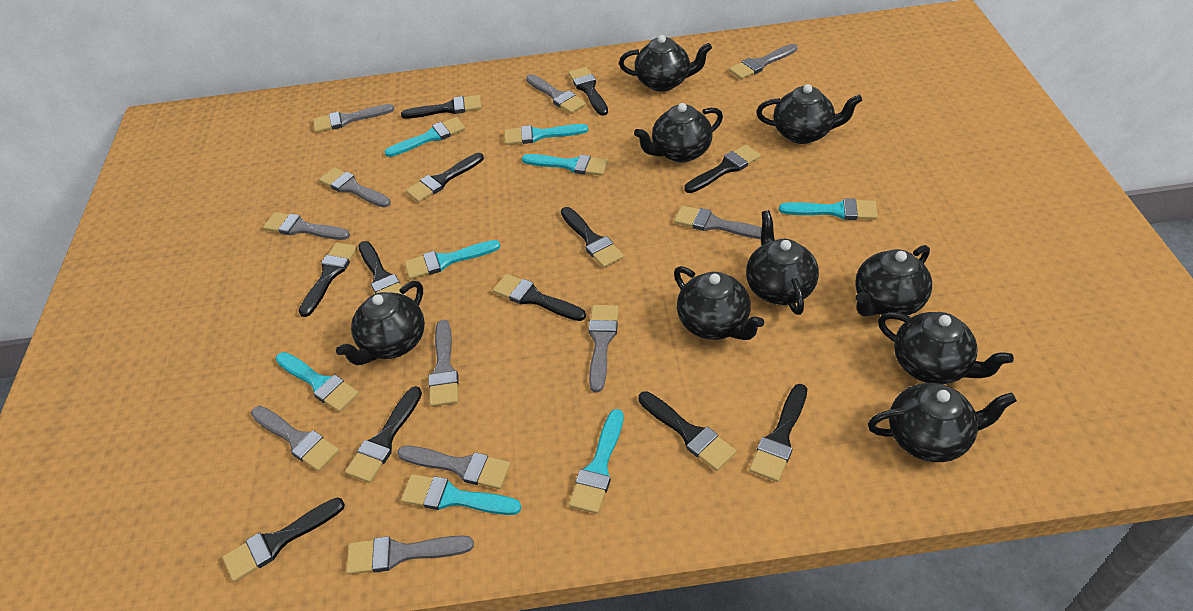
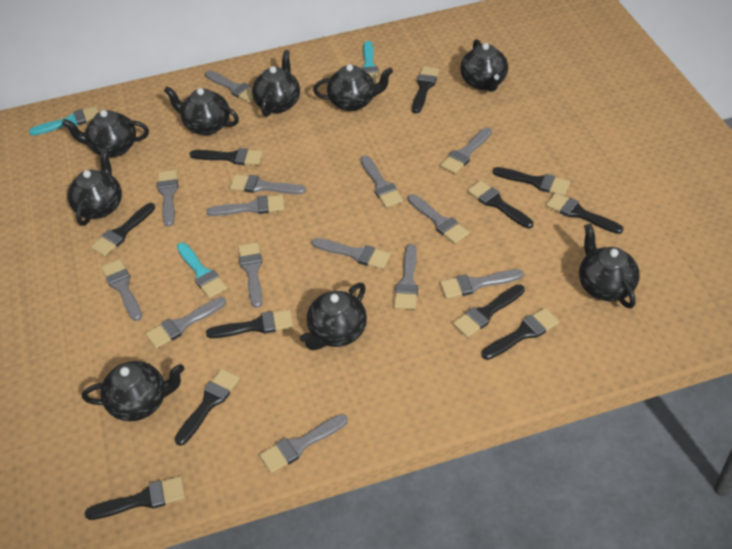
black brush: [223,498,345,582] [299,243,358,317] [345,386,422,483] [358,241,406,296] [401,95,482,119] [406,153,484,202] [493,274,586,321] [561,207,624,268] [569,67,608,116] [638,391,736,471] [685,145,761,193] [749,384,807,482] = 12 -> [85,476,185,520] [91,203,155,256] [175,369,240,446] [190,148,263,165] [206,309,293,338] [412,66,439,114] [453,284,525,337] [467,180,533,229] [482,308,559,360] [493,167,570,196] [546,193,623,234] = 11
grey brush: [251,406,339,471] [263,212,350,240] [313,104,394,133] [319,167,391,208] [346,535,474,574] [397,446,510,489] [429,320,459,407] [526,74,586,114] [588,305,619,392] [674,206,762,239] [729,44,797,80] = 11 -> [101,259,142,321] [146,297,226,349] [157,170,178,227] [205,70,253,103] [207,195,284,216] [230,175,306,194] [238,242,262,308] [259,414,348,473] [312,238,391,269] [360,156,403,208] [394,244,418,310] [408,194,469,244] [440,127,492,174] [440,269,524,299] = 14
turquoise brush: [276,352,359,412] [385,117,466,157] [401,474,521,515] [405,240,501,279] [504,124,588,145] [522,154,608,176] [569,409,624,514] [779,198,878,220] = 8 -> [29,106,99,136] [177,243,227,298] [360,41,378,84] = 3

